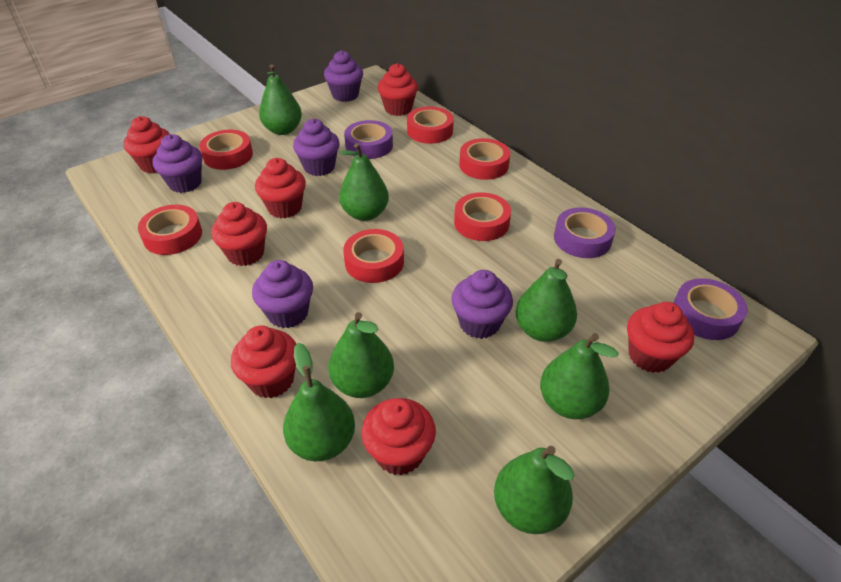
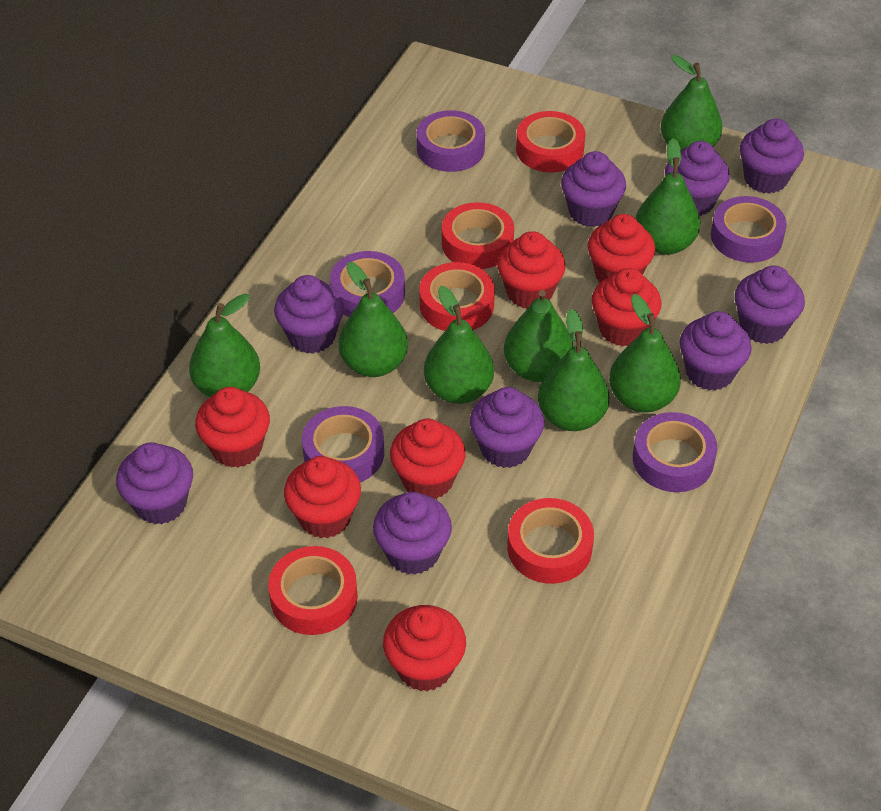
green pear: [259,64,302,135] [283,343,355,461] [328,312,394,398] [339,143,389,221] [494,446,575,534] [516,259,577,342] [540,333,619,419] = 7 -> [189,294,260,398] [339,262,408,377] [424,286,494,404] [504,290,573,382] [538,309,610,431] [609,294,681,413] [636,138,700,255] [661,55,722,150] = 8
purple cupcake: [153,134,202,193] [252,260,313,328] [293,119,340,176] [324,50,363,102] [451,270,513,339] = 5 -> [116,442,193,525] [274,275,344,354] [373,492,452,575] [470,387,544,468] [561,151,626,227] [665,141,730,216] [680,311,752,391] [735,266,805,344] [740,119,804,194] = 9
purple tape: [344,120,393,159] [554,207,616,258] [673,278,748,340] = 3 -> [302,406,384,482] [330,251,405,317] [417,110,485,172] [633,412,717,492] [711,196,787,263] = 5
red tape: [138,205,202,255] [199,130,253,170] [343,229,404,283] [407,106,454,144] [454,192,511,241] [459,138,510,180] = 6 -> [268,546,358,635] [420,262,495,331] [442,202,514,269] [507,498,594,584] [516,111,586,173] = 5

